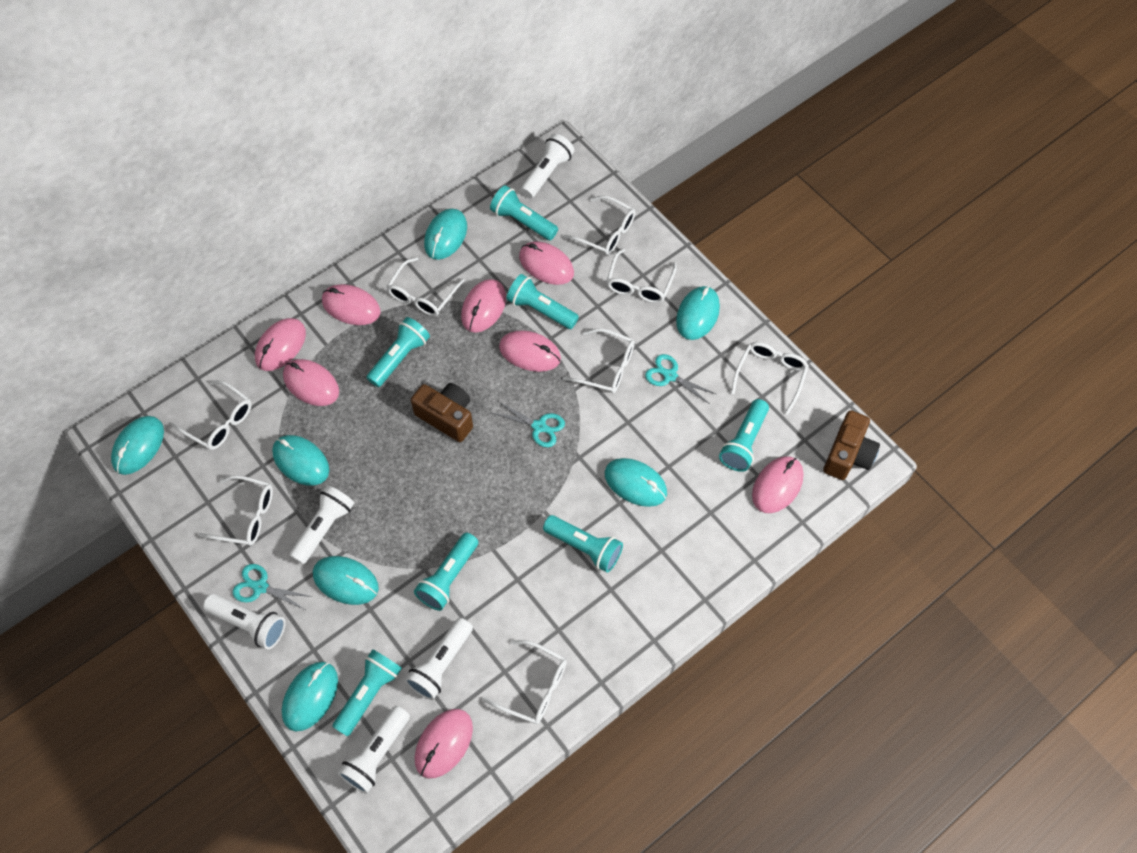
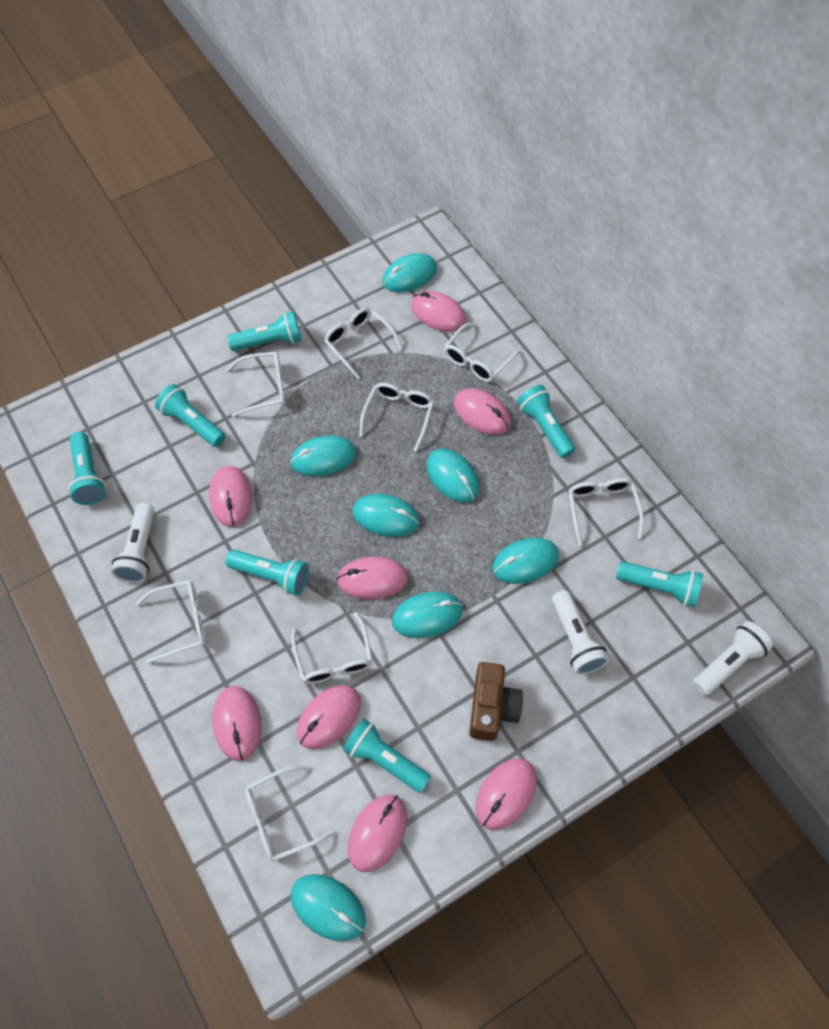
brown camera: [411,383,473,442] [823,410,880,480] = 2 -> [469,662,523,741] = 1
turquoise scissors: [233,564,313,610] [493,401,565,447] [645,354,716,404] = 3 -> none = 0
white flashlight: [203,594,286,650] [289,485,355,564] [337,706,410,794] [405,618,473,700] [521,134,574,198] = 5 -> [111,503,155,583] [552,590,609,675] [693,621,773,696] = 3

